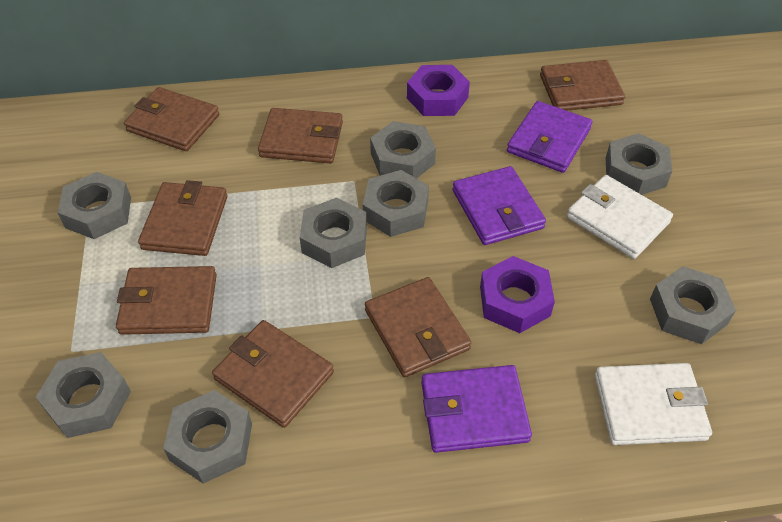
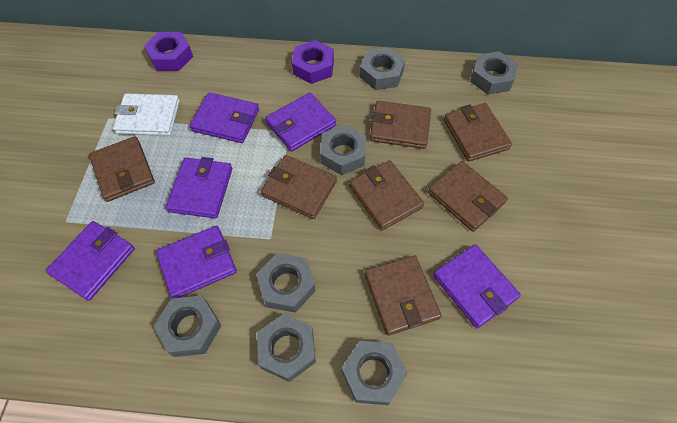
grey nut: [36,352,131,438] [58,172,131,239] [163,390,252,484] [300,198,367,268] [363,170,429,237] [370,121,436,179] [606,133,672,195] [650,266,736,344] = 8 -> [153,296,222,357] [256,253,316,313] [257,314,316,382] [320,124,366,175] [342,341,408,405] [360,48,405,90] [470,51,518,95] = 7
purple wallet: [421,365,532,453] [453,166,546,245] [507,101,592,173] = 3 -> [46,221,135,301] [156,226,237,298] [166,157,232,219] [190,92,259,143] [265,93,336,152] [433,244,521,328] = 6
white wallet: [567,175,673,259] [595,363,712,445] = 2 -> [113,93,180,136] = 1

